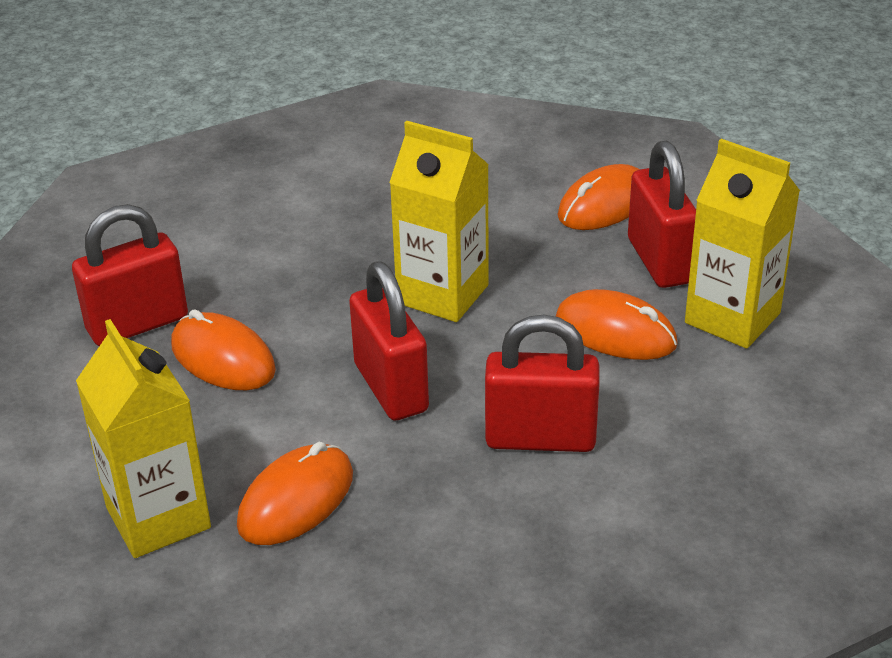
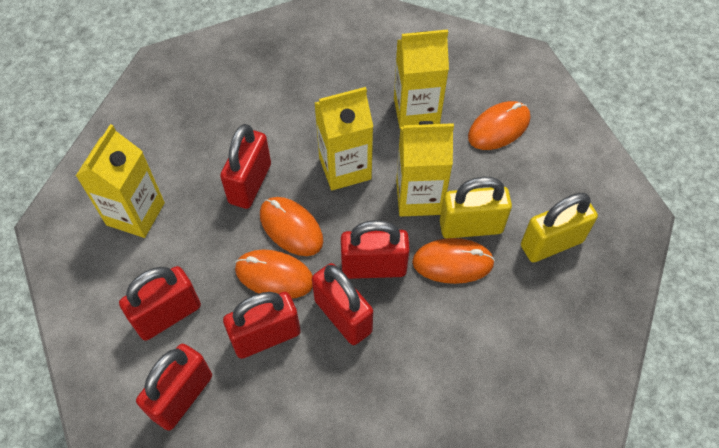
red padlock: [72,204,188,346] [349,261,429,421] [485,315,600,452] [628,140,696,288] = 4 -> [119,266,201,341] [136,344,212,430] [220,124,271,209] [223,292,301,359] [312,263,373,345] [341,220,410,279] = 6
yellow carton: [76,319,211,558] [389,121,489,322] [685,139,800,349] = 3 -> [76,124,165,238] [315,87,373,190] [394,29,449,128] [396,121,454,217] = 4
yellow padlock: none = 0 -> [440,177,512,238] [521,193,598,262] = 2

